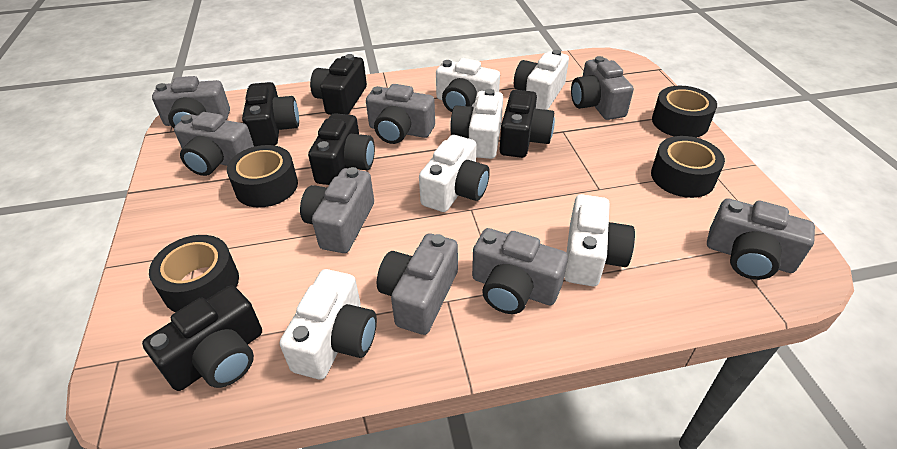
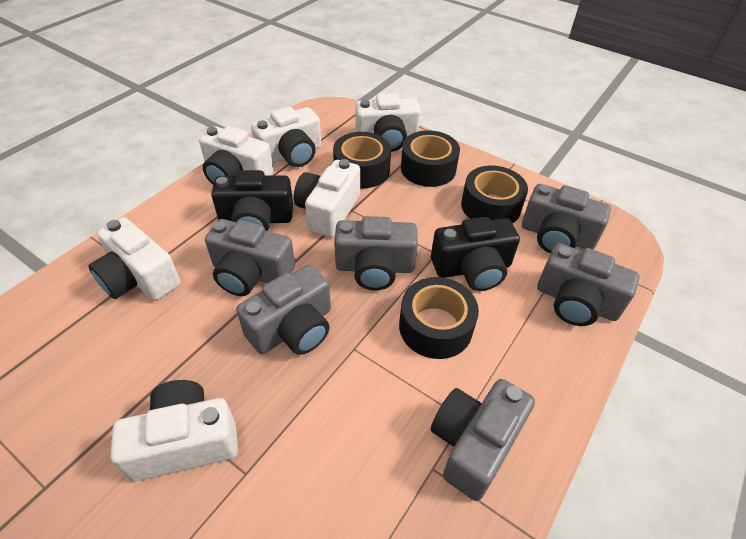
black camera: [142,285,262,391] [242,82,299,147] [308,113,375,185] [310,54,367,115] [500,90,555,158] = 5 -> [211,170,293,231] [431,217,520,291] = 2
grey camera: [152,76,230,128] [174,112,254,176] [300,167,374,253] [366,84,435,144] [377,233,458,335] [472,228,568,314] [571,56,634,120] [707,198,815,280] = 8 -> [205,219,295,296] [236,265,331,355] [334,216,418,290] [431,379,535,501] [522,184,611,254] [537,243,640,326] = 6

